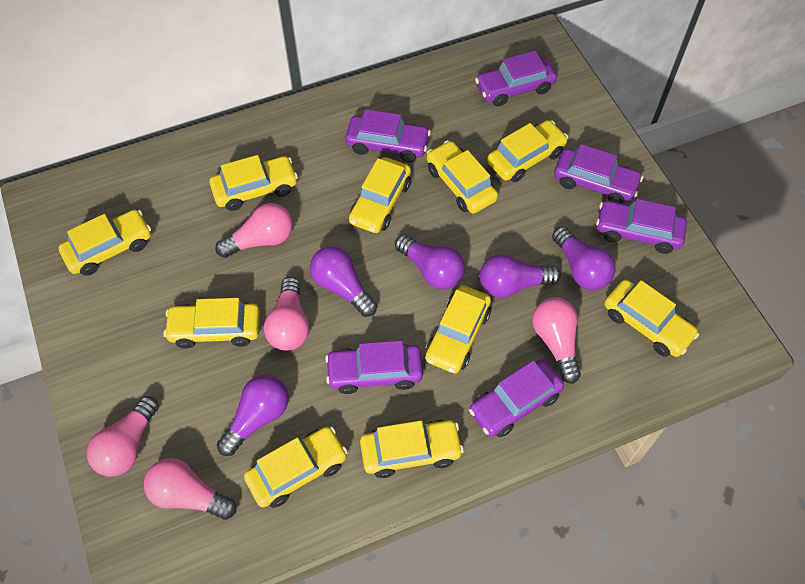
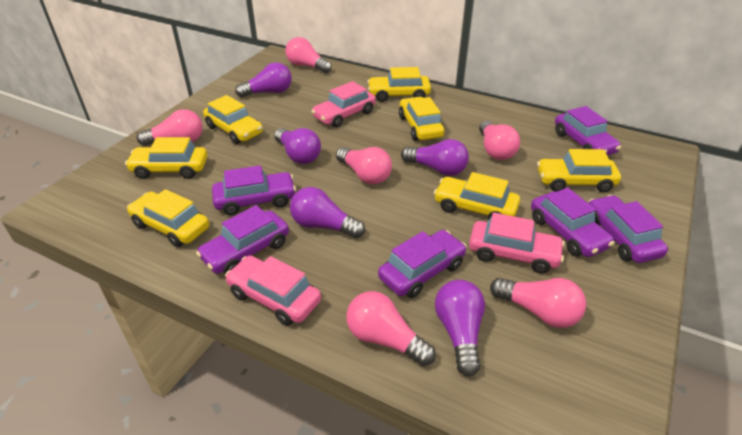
pink car: none = 0 -> [225,256,321,326] [311,81,376,128] [469,213,565,273] = 3
pink light bulb: [87,396,159,477] [144,458,237,520] [215,203,293,258] [264,277,309,351] [532,297,581,384] = 5 -> [137,109,202,146] [286,37,332,73] [336,147,392,184] [347,291,436,366] [479,120,520,160] [490,278,586,328] = 6
yellow car: [58,210,151,276] [163,298,260,349] [210,155,298,211] [244,427,348,508] [349,157,411,233] [360,420,464,478] [425,285,491,373] [427,140,498,213] [487,120,568,182] [604,280,699,357] = 10 -> [125,137,208,179] [127,189,209,247] [203,95,263,144] [367,67,431,102] [399,97,444,141] [434,172,520,220] [537,149,621,192] = 7

